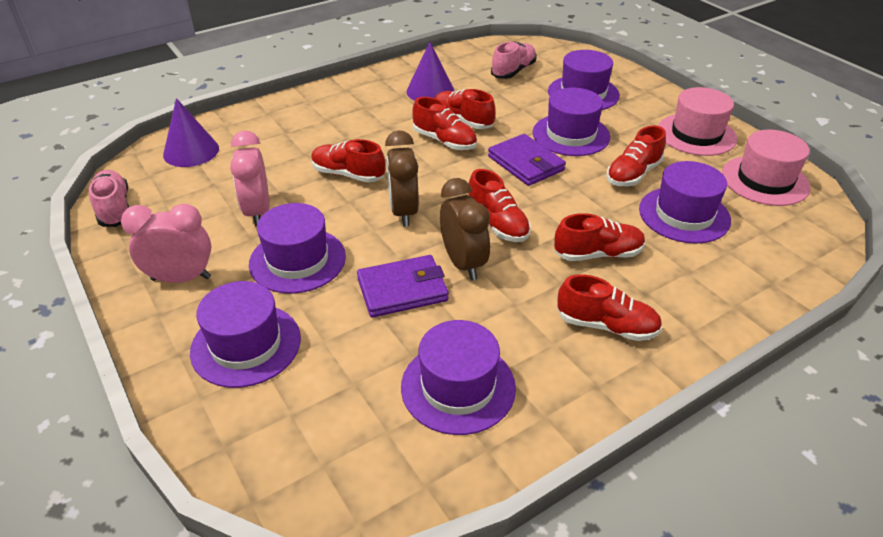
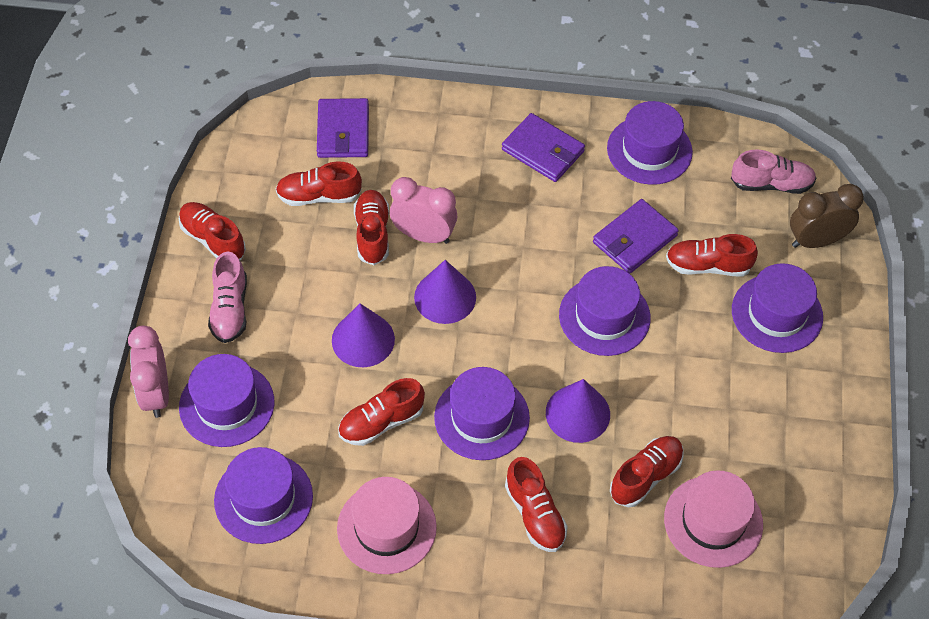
brown clock: [385,130,419,227] [440,178,490,280] = 2 -> [790,184,864,248] = 1
purple cone: [163,98,219,167] [406,42,454,101] = 2 -> [332,303,395,367] [414,260,476,324] [546,379,610,443] = 3
purple wallet: [357,255,449,317] [488,134,566,186] = 2 -> [317,98,369,158] [502,113,585,182] [593,199,679,274] = 3

